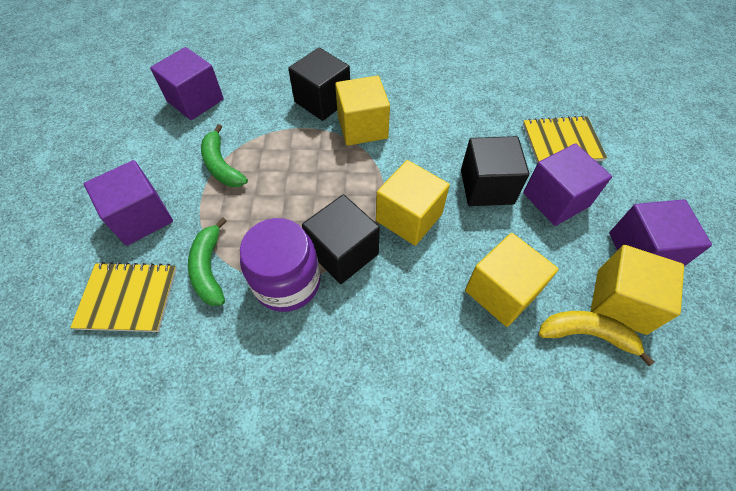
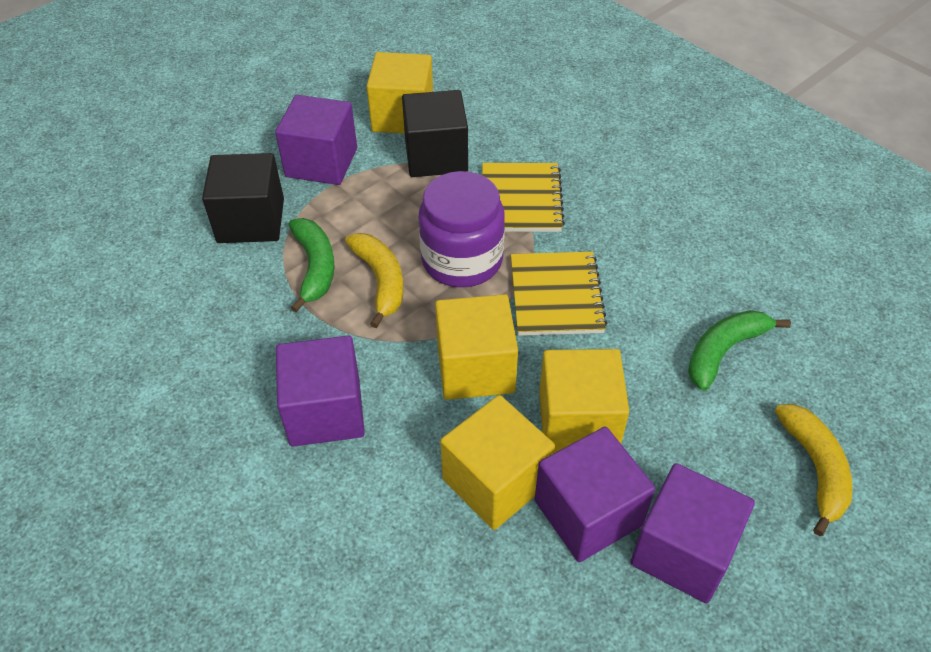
black cube: [288,48,350,121] [302,194,380,284] [461,136,529,206] = 3 -> [202,153,284,243] [402,90,468,177] = 2
yellow banana: [539,311,655,366] = 1 -> [345,233,403,328] [775,404,853,536] = 2

